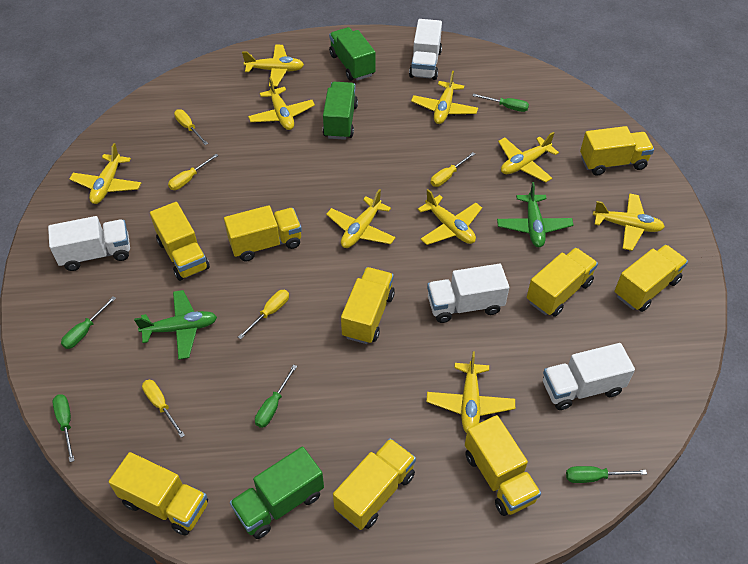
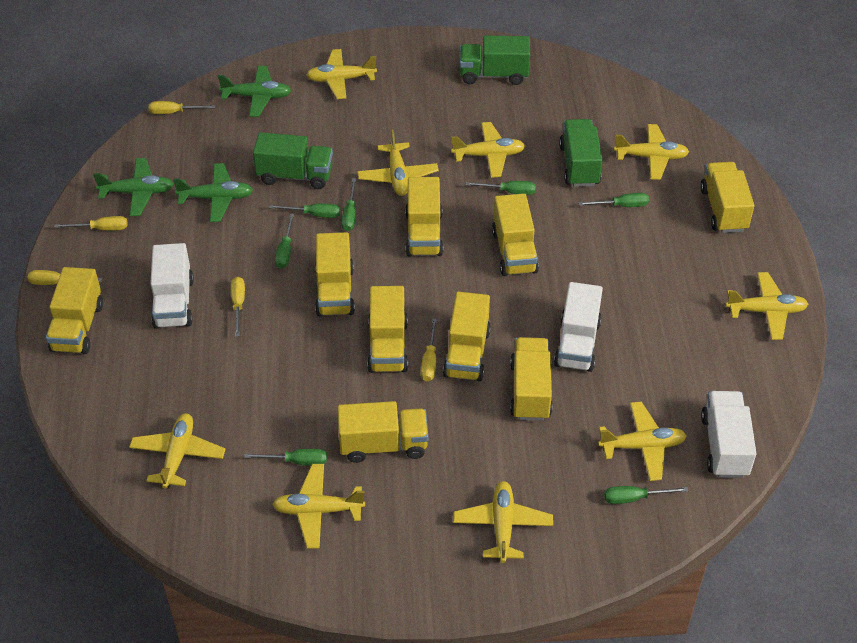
green plane: [134,290,217,360] [497,182,574,247] = 2 -> [93,158,174,216] [173,163,253,222] [218,66,291,117] = 3
green screwdriver: [53,394,75,462] [61,296,116,349] [255,364,297,428] [472,94,529,112] [566,466,647,483] = 5 -> [244,449,327,466] [269,203,340,218] [275,213,294,269] [341,178,357,231] [466,181,536,195] [578,193,649,207] [604,486,688,504] = 7
white truck: [48,216,130,271] [409,19,442,80] [427,264,509,323] [543,343,635,410] = 4 -> [150,243,194,329] [554,282,603,372] [701,391,757,478] = 3

